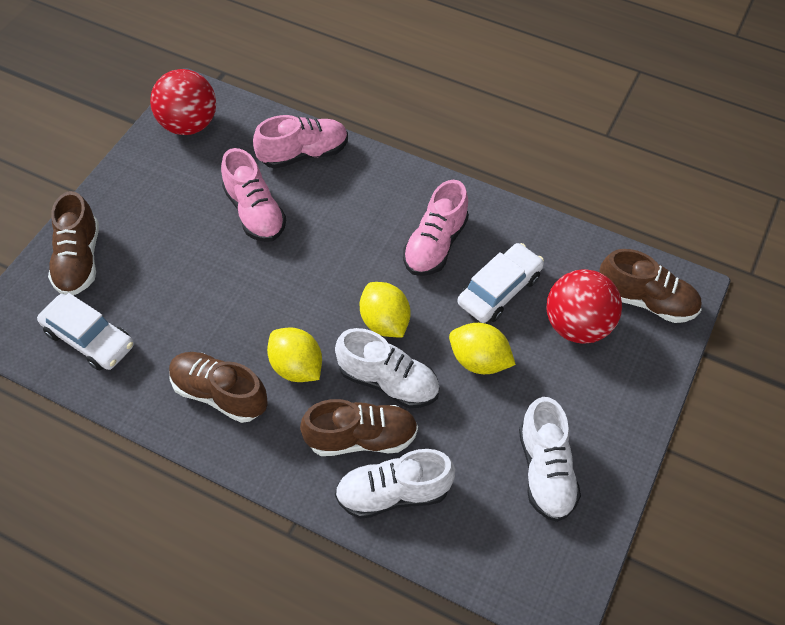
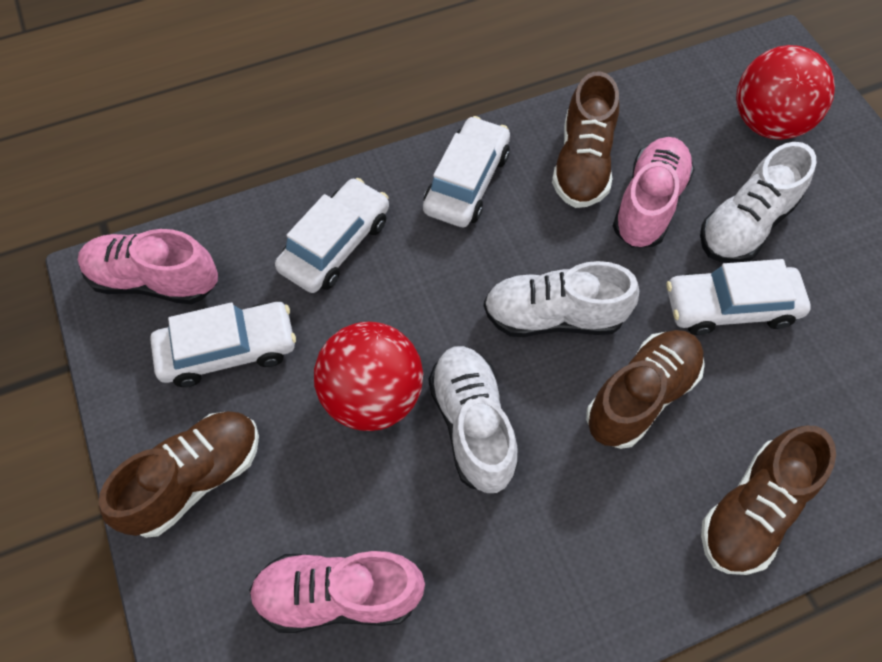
white car: [37,293,134,371] [458,243,544,323] = 2 -> [150,302,296,387] [275,178,389,293] [423,116,510,227] [667,259,811,335] = 4
yellow lemon: [267,327,322,382] [360,282,411,338] [449,323,516,374] = 3 -> none = 0

